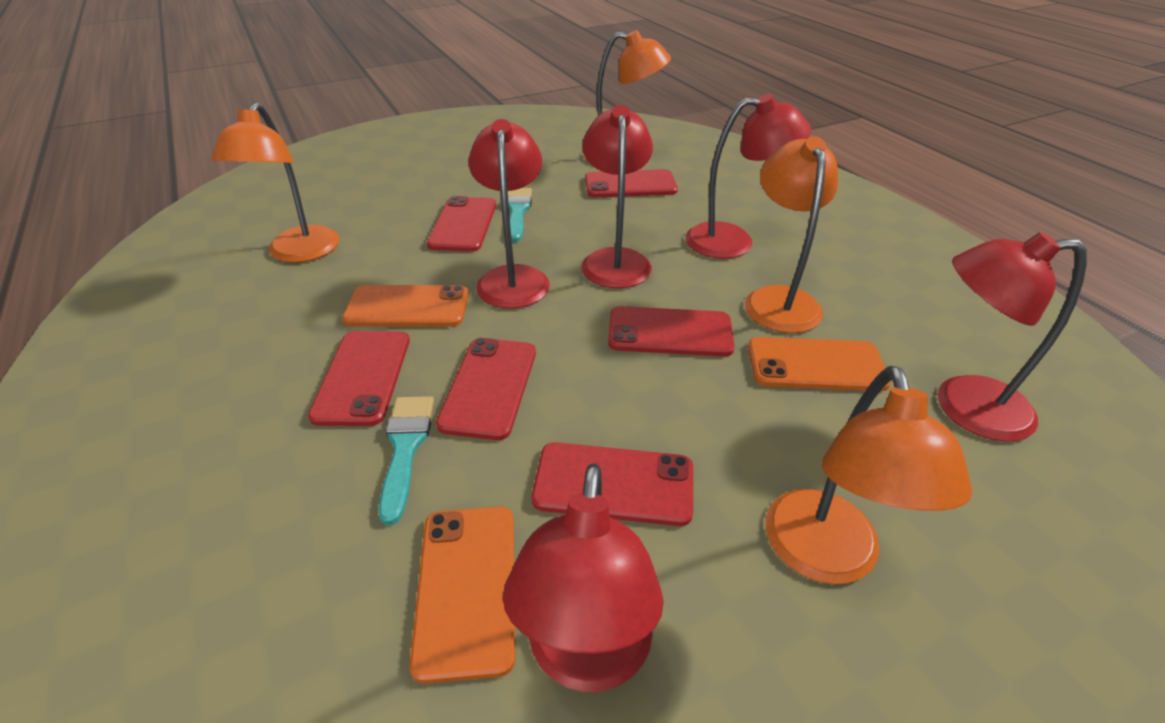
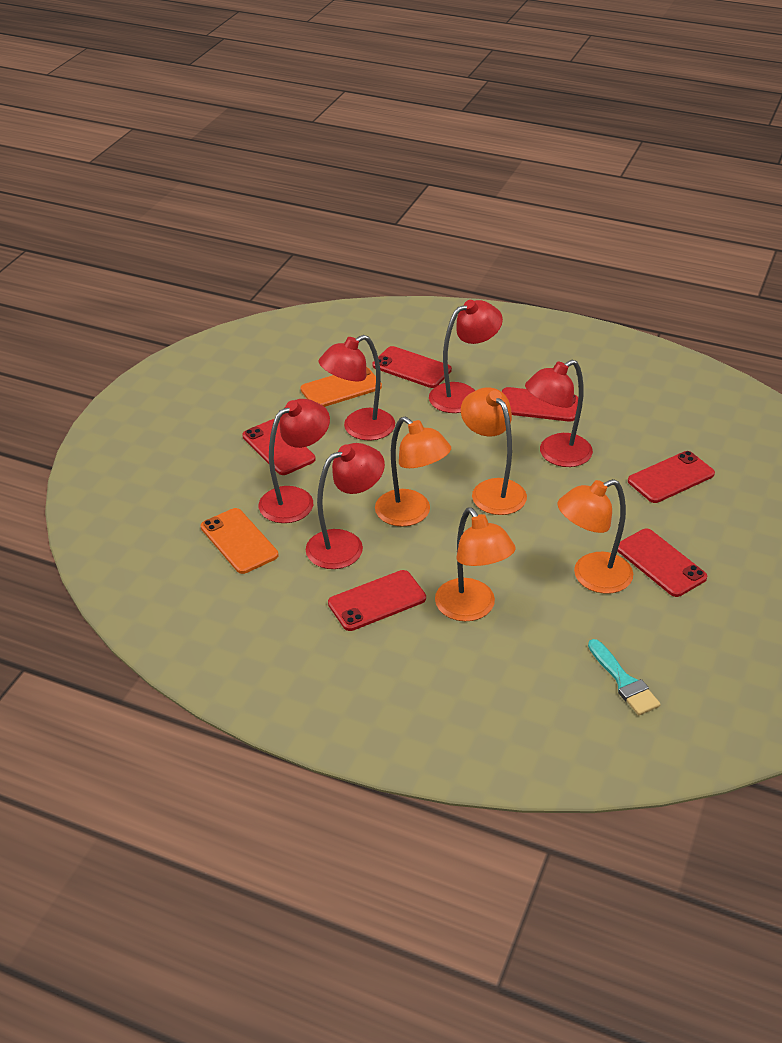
orange phone: [342,285,469,327] [409,507,515,684] [748,337,891,391] = 3 -> [201,508,278,574] [301,367,382,407] = 2
turquoise brush: [379,396,434,525] [508,188,532,242] = 2 -> [588,639,661,715] = 1

